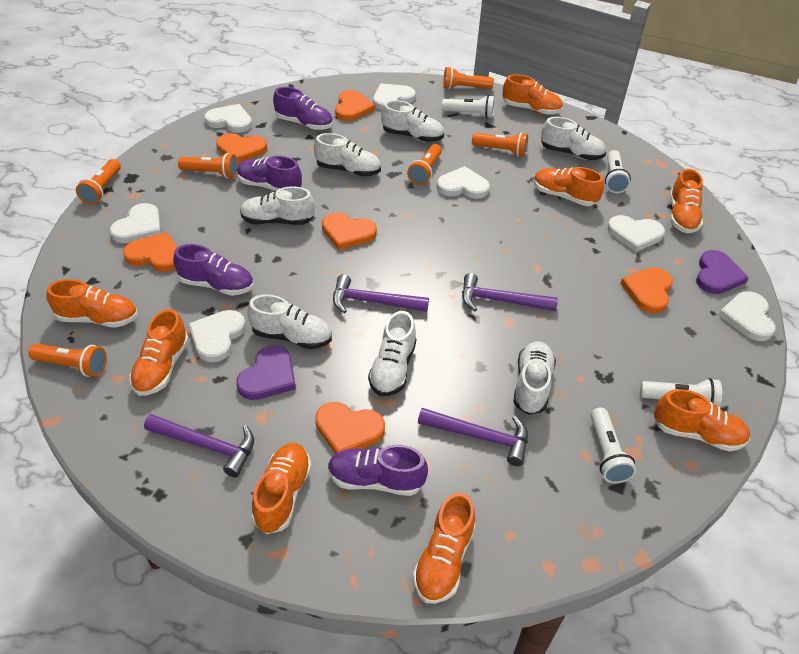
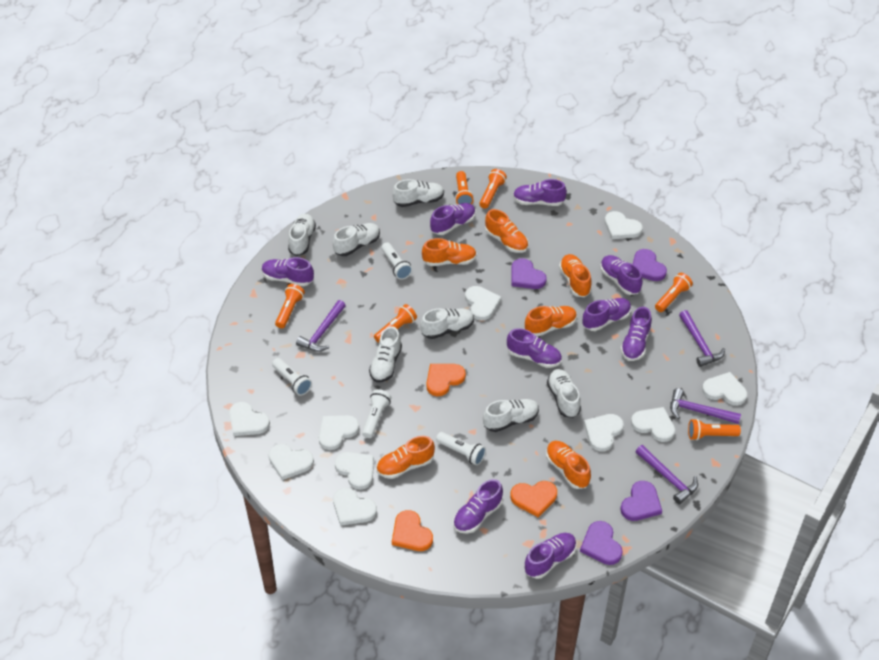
orange heart: [123,232,177,272] [216,133,267,163] [315,402,385,454] [322,212,377,250] [335,90,375,121] [620,267,673,313] = 6 -> [392,510,433,551] [426,364,466,396] [510,481,557,517] = 3
orange shoe: [46,279,138,328] [129,309,189,396] [252,443,312,534] [413,492,475,604] [503,74,563,115] [533,167,604,206] [654,389,750,451] [670,169,703,233] = 8 -> [376,436,435,479] [422,238,477,266] [485,209,528,253] [525,306,577,337] [546,441,591,489] [559,254,592,297] = 6
purple heart: [236,345,296,400] [696,250,749,294] = 2 -> [511,258,547,289] [580,521,623,565] [620,481,662,521] [633,249,667,281] = 4
purple shoe: [173,244,254,296] [237,156,302,191] [273,87,333,130] [328,445,428,496] = 4 -> [262,257,314,286] [430,203,476,235] [453,479,503,533] [507,328,562,368] [513,179,567,206] [524,533,576,579] [582,298,631,331] [600,255,643,295] [620,307,652,361] = 9
white heart: [110,203,161,243] [188,310,246,362] [204,104,252,133] [373,83,416,110] [437,166,490,199] [607,215,665,252] [718,291,775,341] = 7 -> [229,402,270,436] [269,444,314,480] [319,415,359,450] [333,488,377,526] [335,452,374,490] [465,286,501,321] [584,414,624,452] [605,211,643,239] [631,407,675,442] [702,372,747,406] = 10

